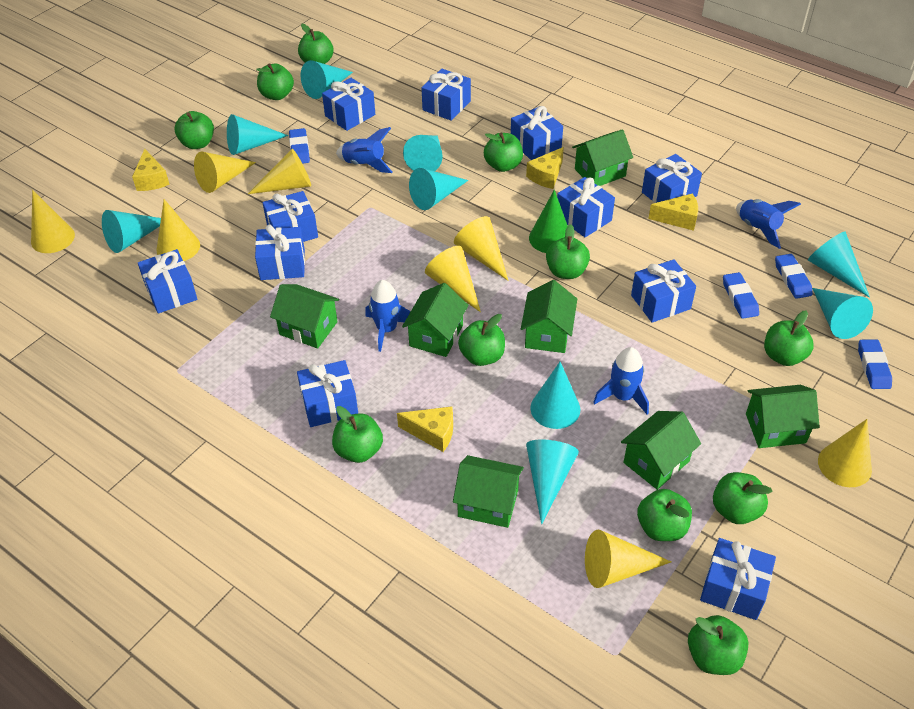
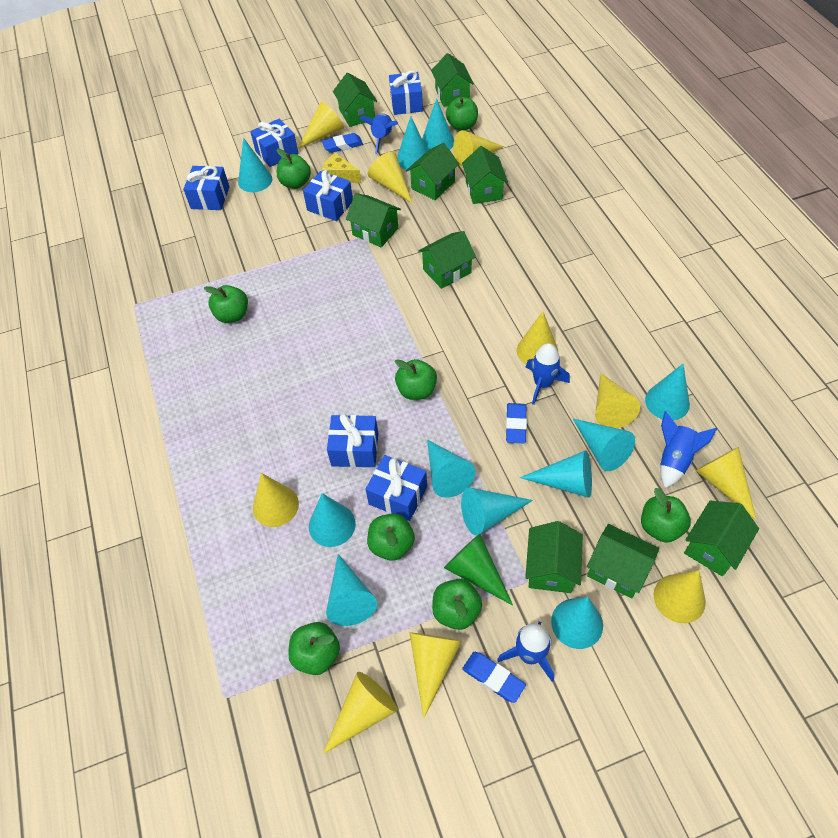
blue eraser: [289,128,310,164] [723,272,759,319] [775,254,813,299] [858,339,892,389] = 4 -> [322,133,363,153] [462,652,526,703] [506,403,527,443] = 3
blue gift: [138,249,197,314] [255,225,305,280] [262,191,318,242] [297,360,358,427] [322,78,375,131] [422,69,471,121] [511,106,563,160] [557,177,615,237] [631,259,696,323] [642,154,702,203] [700,538,776,620] = 11 -> [183,166,229,210] [250,118,299,167] [303,170,353,221] [327,414,378,467] [365,455,427,521] [389,70,423,115] = 6
green apple: [175,111,214,149] [256,63,294,100] [298,24,333,64] [332,406,383,463] [458,314,505,366] [484,133,523,172] [546,224,590,279] [637,489,692,541] [688,615,749,675] [713,472,773,524] [764,310,814,366] = 11 -> [204,285,248,323] [277,148,311,189] [288,622,340,675] [367,513,415,561] [395,359,437,400] [432,579,482,630] [446,97,478,131] [641,488,691,543] = 8
green house: [270,284,339,349] [402,283,468,357] [453,455,524,528] [521,280,577,353] [572,129,633,186] [621,411,701,490] [746,385,820,448] = 7 -> [333,73,377,127] [346,193,401,247] [406,143,459,200] [418,231,476,289] [431,53,474,107] [462,146,508,204] [525,521,583,593] [587,524,659,598] [684,500,759,576] = 9
turquoise cone: [102,210,161,253] [227,114,288,155] [301,60,353,99] [403,135,443,171] [409,168,468,210] [526,440,579,524] [530,362,580,429] [808,231,870,298] [812,288,873,339] = 9 -> [238,138,272,192] [309,493,356,547] [326,554,377,626] [397,116,427,170] [422,99,454,151] [427,440,475,498] [461,487,533,536] [520,450,592,498] [551,597,603,649] [573,419,635,471] [645,364,690,420] = 11
yellow cheese: [132,149,170,191] [397,406,453,452] [526,147,564,189] [648,193,698,231] = 4 -> [322,153,361,183] = 1
yellow cone: [31,190,75,253] [157,199,200,261] [194,152,256,193] [248,149,311,194] [425,246,481,312] [454,216,509,281] [585,530,671,588] [818,419,872,487] = 8 -> [253,473,299,527] [298,101,344,149] [323,672,398,754] [368,152,413,204] [410,632,462,719] [453,130,504,167] [517,311,558,364] [595,373,640,428] [654,570,706,623] [696,447,756,520] = 10

